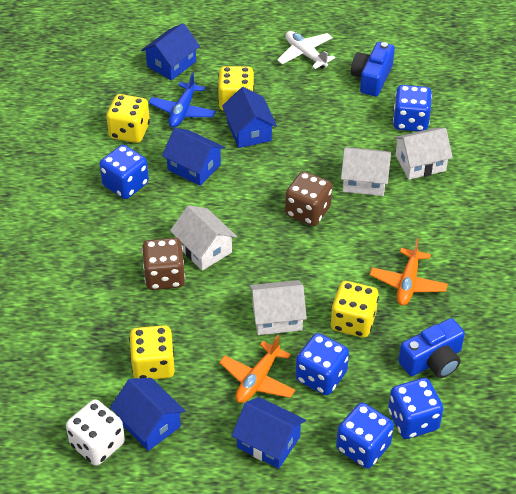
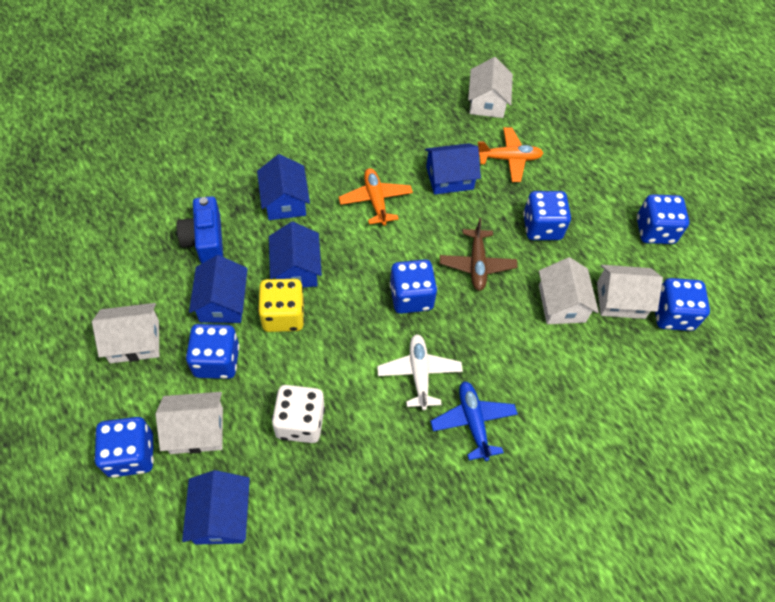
blue camera: [351,42,395,96] [398,318,465,378] = 2 -> [177,196,223,264] = 1
blue dice: [99,145,149,199] [295,333,349,395] [336,403,394,469] [388,378,443,439] [393,85,432,131] = 5 -> [94,417,154,478] [186,324,240,379] [390,259,437,314] [523,191,571,240] [637,194,689,244] [655,278,710,331] = 6
brown dice: [142,238,185,290] [285,171,332,226] = 2 -> none = 0
brown plane: none = 0 -> [440,218,517,291] = 1
white house: [170,205,237,271] [249,280,307,335] [341,147,391,196] [393,128,453,180] = 4 -> [92,303,159,363] [156,392,223,454] [468,57,513,118] [539,257,599,324] [597,265,663,319] = 5
yellow dice: [107,94,150,143] [129,325,175,379] [218,66,254,111] [330,281,379,338] = 4 -> [258,279,305,332] = 1

